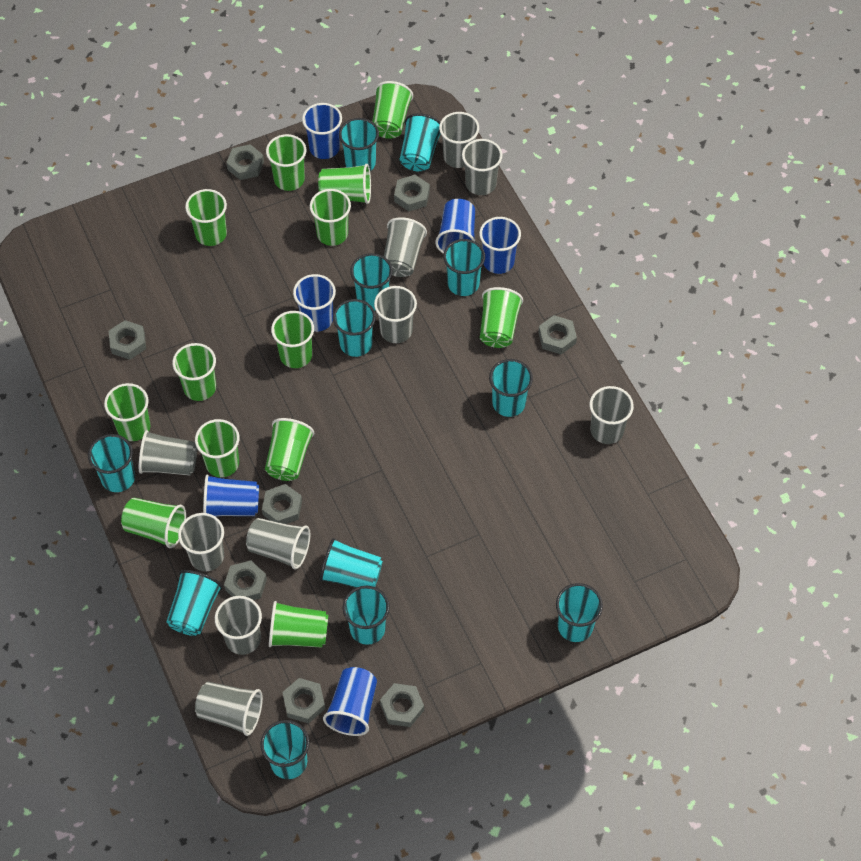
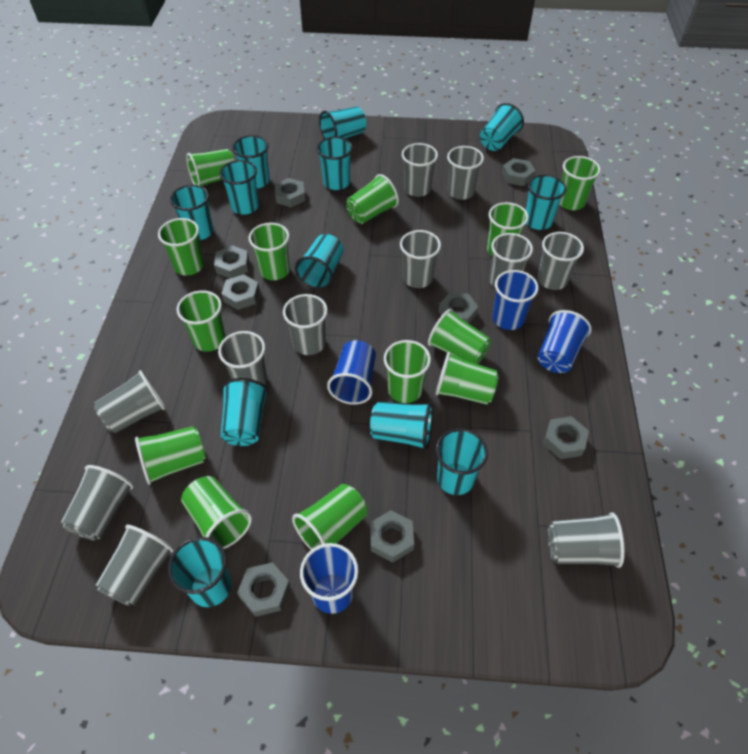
blue cup: [203,474,259,517] [293,274,336,332] [302,103,342,159] [323,667,377,736] [435,199,476,254] [479,217,521,274] = 6 -> [300,543,359,614] [327,340,376,405] [493,270,539,330] [538,310,592,373] = 4
grey cup: [139,430,197,476] [178,513,224,571] [195,682,263,736] [215,596,262,655] [246,518,310,569] [374,286,417,343] [384,217,427,277] [439,112,479,168] [462,139,502,195] [590,386,634,444] = 10 -> [61,465,134,540] [94,370,166,433] [96,525,174,606] [218,331,267,385] [283,294,328,355] [400,230,441,288] [402,143,438,197] [447,146,484,200] [489,233,533,287] [538,232,584,290] [548,513,625,568] = 11

